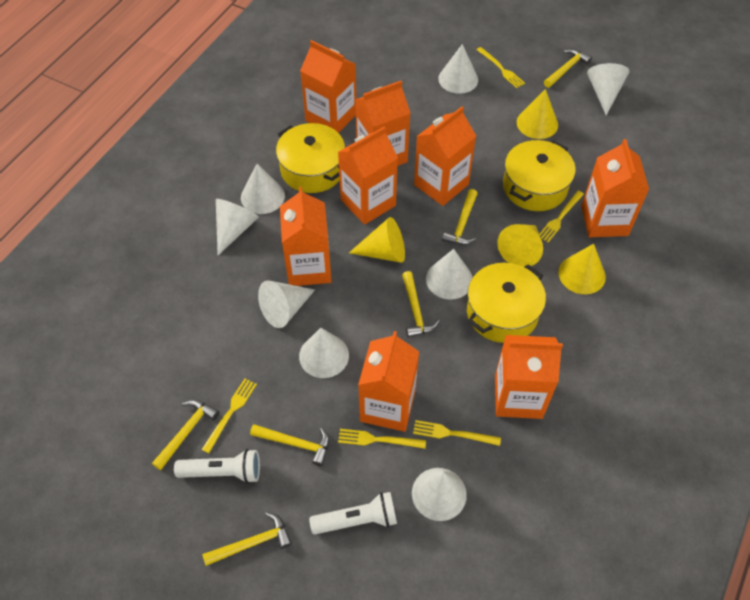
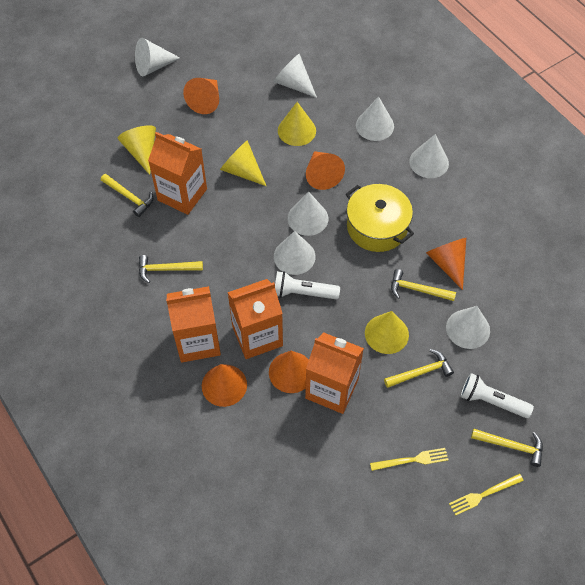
orange carton: [280,187,332,286] [300,40,356,133] [338,126,398,225] [355,81,410,166] [358,331,419,432] [414,106,476,206] [495,335,563,419] [581,139,649,237] = 8 -> [148,132,207,215] [166,286,221,363] [227,279,283,359] [305,332,364,414] = 4
orange cone: none = 0 -> [183,78,219,114] [202,364,247,407] [269,351,309,393] [306,151,345,190] [426,238,466,290] = 5
white cone: [216,199,259,255] [241,164,285,214] [258,280,315,328] [299,328,349,378] [412,468,467,521] [426,249,473,300] [438,44,478,94] [587,63,630,115] = 8 -> [135,38,180,76] [274,54,317,98] [274,231,316,275] [288,192,328,236] [356,97,394,141] [409,134,449,178] [446,306,490,349] = 7
yellow fork: [202,379,257,453] [338,429,426,449] [413,420,501,446] [477,47,525,88] [539,191,584,243] = 5 -> [370,448,448,471] [449,474,524,516] = 2
yellow hammer: [152,400,219,470] [202,512,292,566] [250,424,329,466] [402,271,440,338] [442,189,478,245] [544,49,592,88] = 6 -> [101,174,153,217] [139,255,203,283] [384,349,454,388] [391,269,456,301] [471,429,543,467] = 5
yellow pot: [276,123,345,193] [467,263,546,343] [503,140,576,211] = 3 -> [346,184,414,252] = 1

